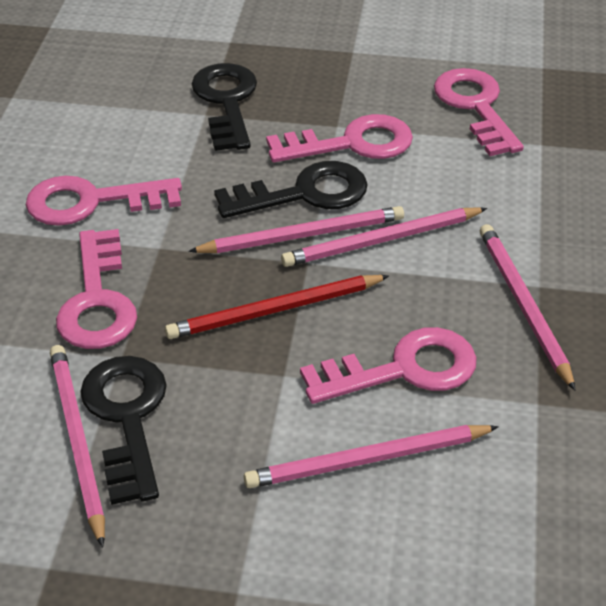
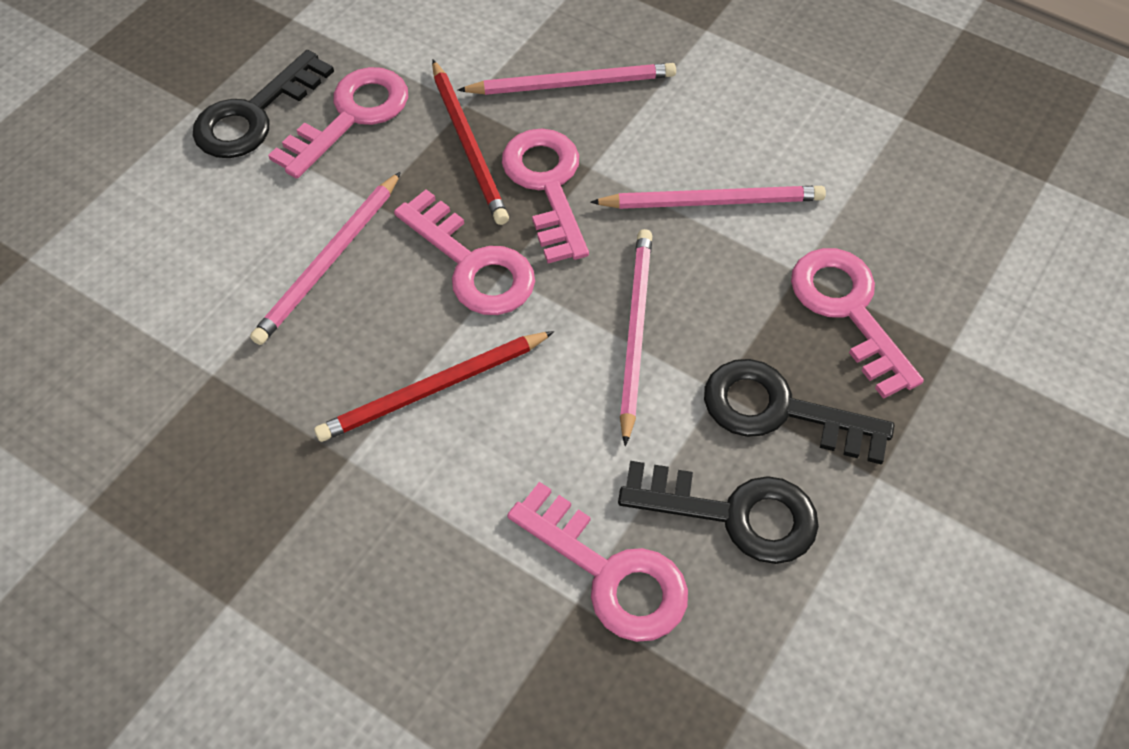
pink pencil: [50,345,105,548] [188,206,404,253] [244,425,499,488] [281,207,487,267] [480,224,576,391] = 5 -> [250,171,401,345] [458,63,676,95] [590,186,826,209] [620,229,652,446] = 4
red pencil: [165,275,389,339] = 1 -> [314,331,554,442] [432,59,509,225] = 2

